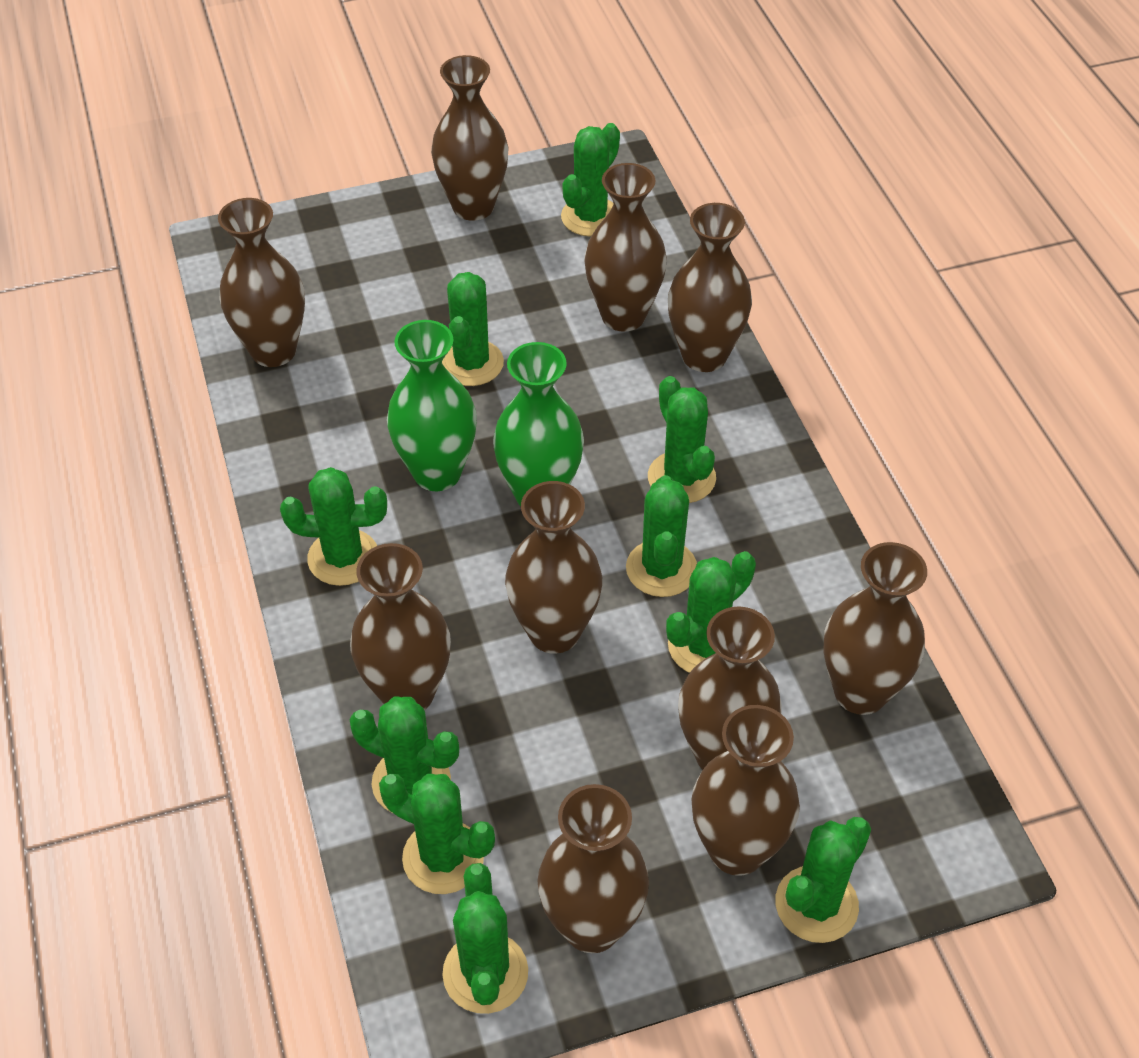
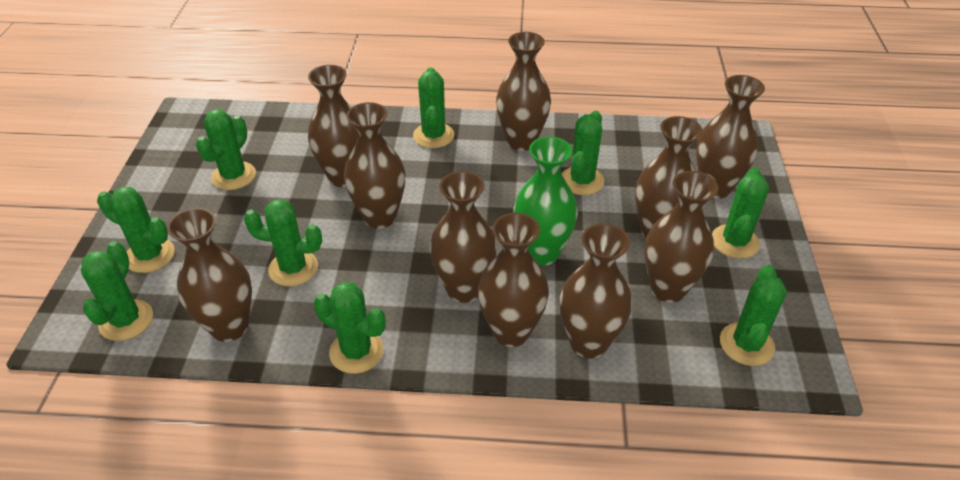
green cactus: [280,467,387,586] [349,697,459,814] [379,774,495,894] [442,272,504,386] [442,863,528,1014] [561,123,620,236] [626,475,697,597] [648,376,716,503] [666,551,756,673] [775,817,871,943] = 10 -> [81,241,153,341] [97,187,175,273] [196,110,256,190] [244,199,322,286] [314,282,386,374] [413,67,454,148] [562,111,604,195] [712,168,769,259] [720,265,787,366] = 9
green vase: [387,320,477,491] [493,342,584,507] = 2 -> [513,136,578,266] = 1

